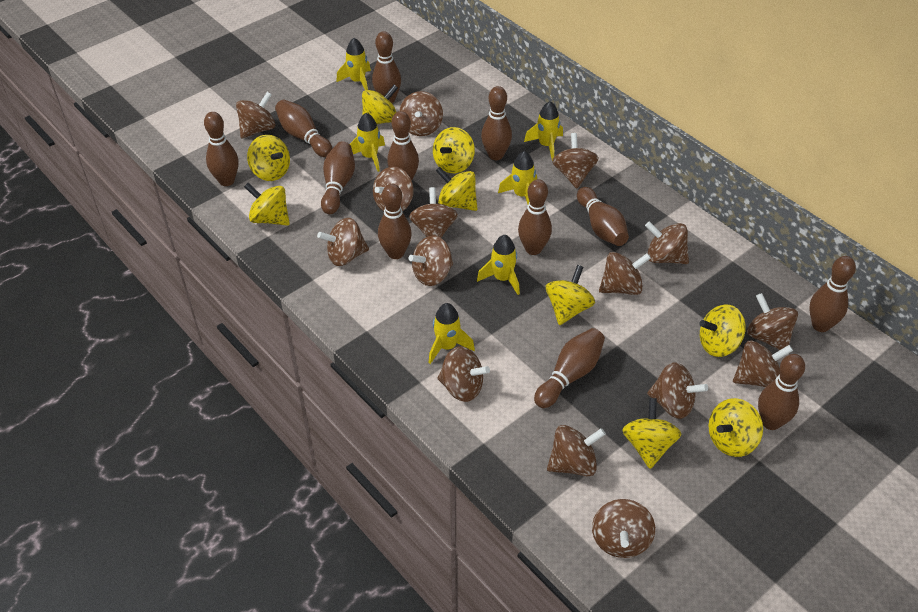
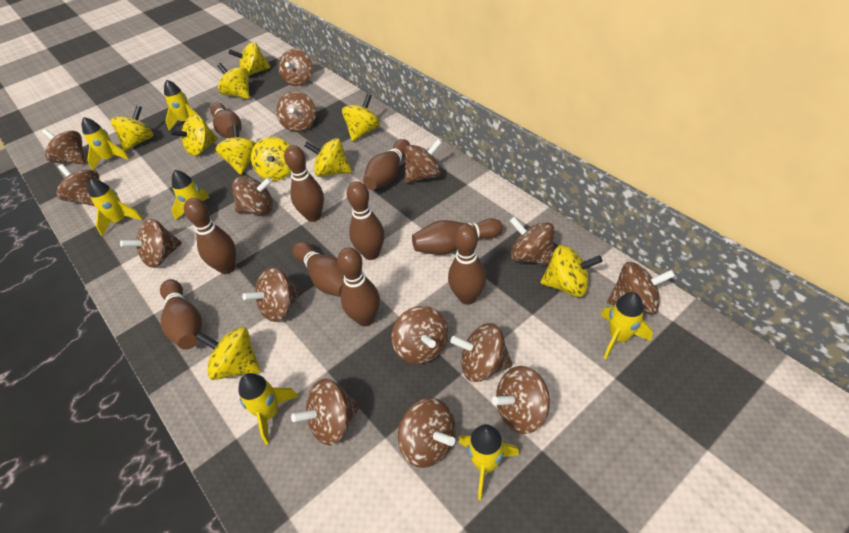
brown bowling pin: [204,112,239,186] [275,100,332,157] [321,141,355,214] [372,31,401,103] [378,184,412,259] [387,111,419,180] [481,86,512,160] [518,179,552,255] [534,328,605,408] [577,187,629,246] [758,354,805,430] [809,256,856,332] = 12 -> [160,279,202,350] [184,198,236,274] [210,103,242,138] [284,145,324,222] [292,241,344,297] [337,247,380,326] [347,181,384,260] [363,139,410,190] [412,218,503,255] [448,224,486,305] = 10
yellow rocket: [336,38,371,90] [350,113,385,172] [429,303,475,364] [477,235,520,295] [498,151,537,204] [524,101,563,160] = 6 -> [82,117,130,170] [88,178,143,237] [164,80,199,131] [172,170,210,220] [238,373,299,445] [459,424,519,500] [601,292,653,360] = 7
yellow spinning top: [244,183,290,226] [247,135,290,181] [362,85,398,124] [433,127,475,173] [436,167,477,211] [546,265,595,325] [622,398,681,469] [699,304,746,357] [709,398,763,457] = 9 -> [111,105,153,151] [170,115,218,156] [196,327,261,380] [215,124,256,175] [217,63,249,99] [229,42,271,76] [251,137,291,181] [304,138,352,177] [342,94,380,141] [541,245,603,297] = 10

